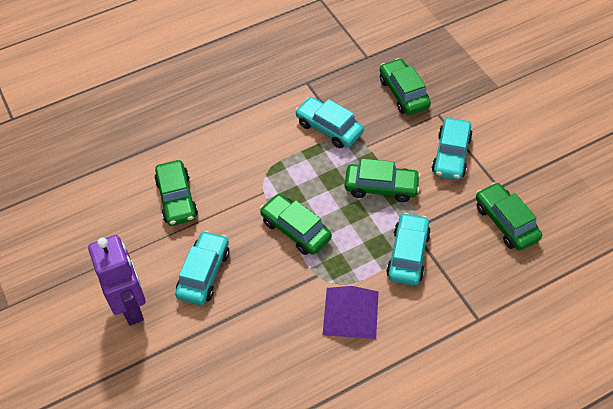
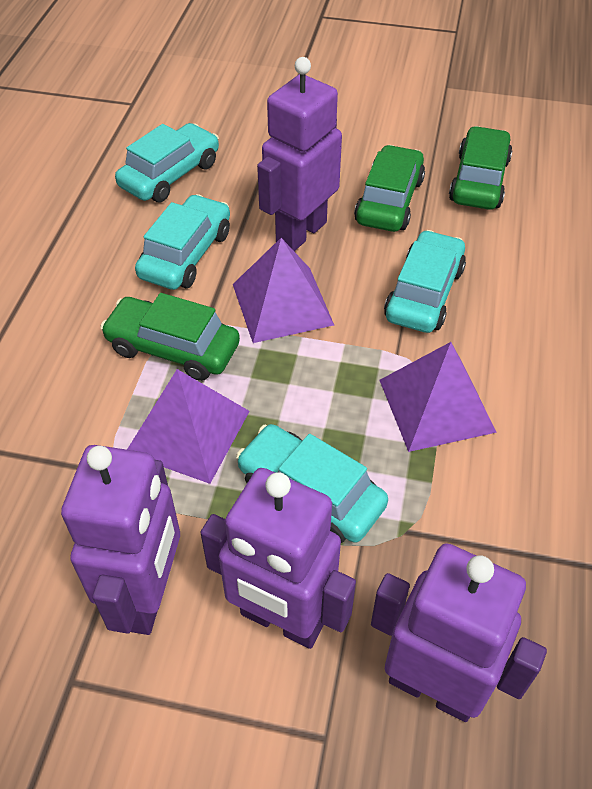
green car: [154,160,198,226] [260,194,332,255] [345,159,421,202] [380,58,431,115] [476,182,542,251] = 5 -> [100,293,240,381] [354,145,425,232] [449,126,512,210] = 3
purple pyramid: [323,286,379,339] = 1 -> [127,369,250,484] [233,238,334,343] [379,342,497,452] = 3
purple robot: [88,235,146,326] = 1 -> [61,445,180,635] [200,468,356,649] [257,57,342,251] [371,543,547,722] = 4

